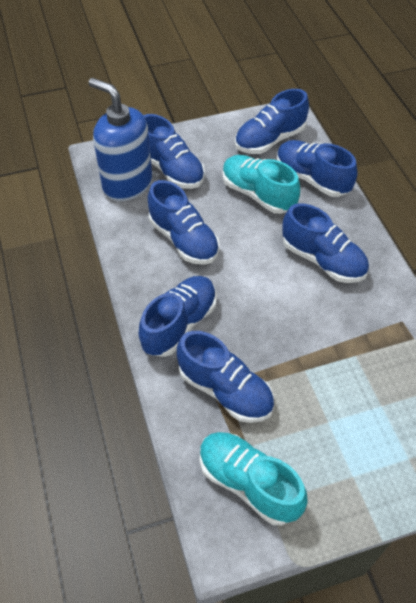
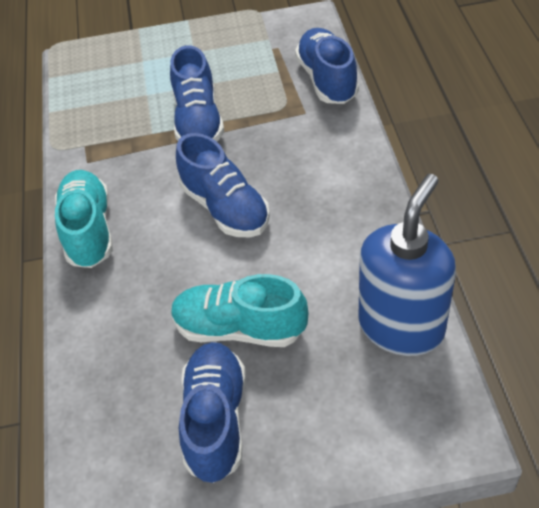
blue shoe: [139,276,217,357] [144,114,205,189] [148,180,220,265] [177,331,274,423] [235,89,309,154] [277,140,357,197] [282,203,369,283] = 7 -> [170,45,224,141] [176,133,270,237] [179,342,246,483] [295,28,359,104] = 4

